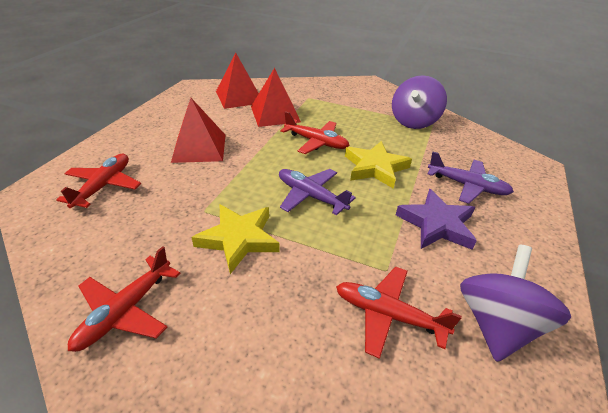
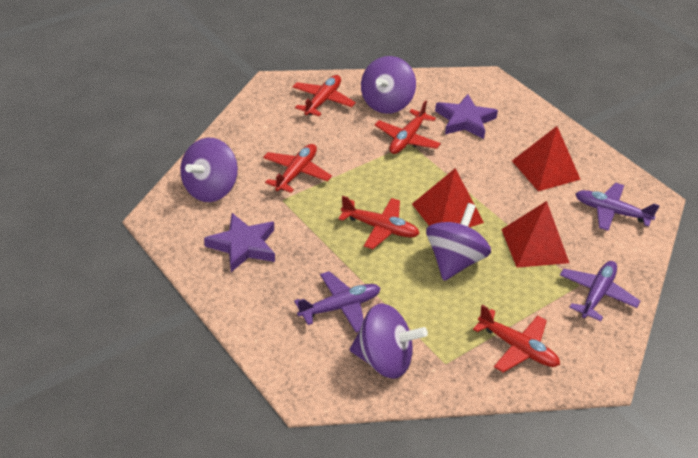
purple plane: [279,169,356,215] [428,152,514,204] = 2 -> [294,271,380,333] [560,261,640,321] [576,183,660,231] = 3
purple spinning top: [392,75,447,129] [460,245,571,362] = 2 -> [180,138,238,202] [350,303,428,379] [361,56,416,114] [426,203,491,281] = 4
purple star: [396,189,477,250] = 1 -> [204,213,275,272] [435,94,498,139] = 2
red plane: [56,154,141,208] [68,246,181,352] [280,111,350,154] [336,266,462,359] = 4 -> [263,144,332,193] [292,75,356,116] [338,196,420,249] [375,100,441,154] [473,305,560,373] = 5
yellow star: [191,204,279,274] [345,141,412,189] = 2 -> none = 0

